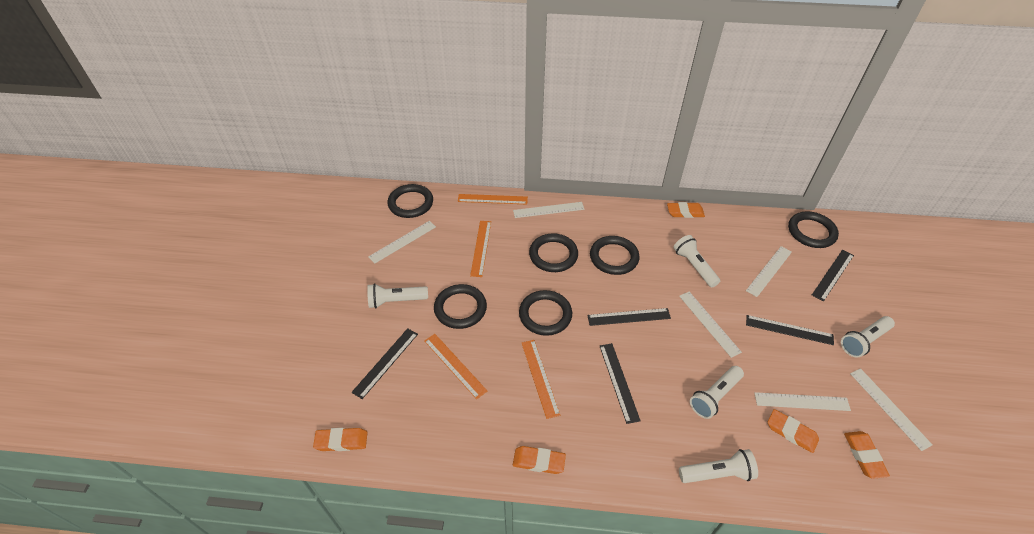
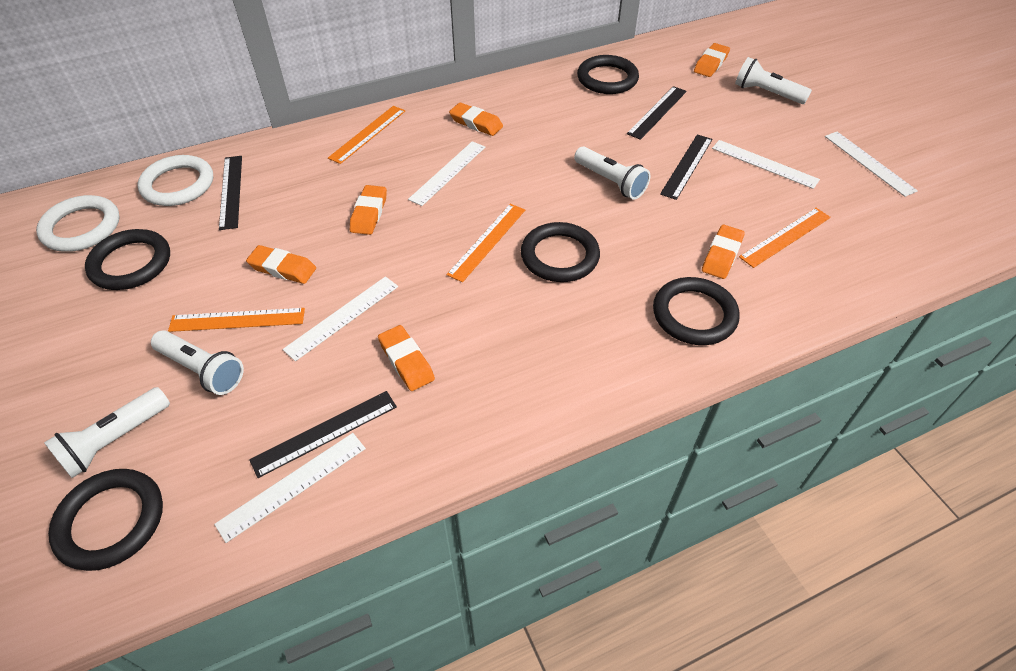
black ring: [388,184,433,218] [434,284,487,329] [519,290,572,336] [529,233,578,272] [590,236,640,275] [788,212,839,248] = 6 -> [48,469,163,571] [85,229,170,290] [521,222,600,282] [577,55,639,94] [653,277,740,345] = 5
black ruler: [351,328,418,399] [587,308,671,326] [600,343,641,424] [746,315,834,345] [812,250,854,302] = 5 -> [219,156,242,230] [249,391,397,478] [627,86,687,140] [660,134,712,200] = 4
orange eraser: [313,428,368,451] [513,446,566,474] [667,202,705,218] [768,409,819,453] [844,431,890,479] = 5 -> [246,245,316,284] [350,185,387,235] [378,325,435,391] [449,102,503,136] [694,43,730,77] [702,225,745,279] = 6
white flashlight: [367,283,428,308] [674,235,720,288] [679,449,758,483] [690,366,744,419] [841,316,895,358] = 5 -> [44,387,170,478] [151,330,244,395] [574,146,650,200] [735,57,812,104] = 4
white ring: none = 0 -> [36,195,120,252] [138,155,213,206] = 2
white ruler: [368,221,436,263] [513,202,584,218] [679,292,742,358] [746,246,792,297] [754,392,851,411] [850,368,933,451] = 6 -> [214,433,366,543] [282,276,398,361] [408,141,485,206] [712,140,820,189] [825,132,918,197] = 5

